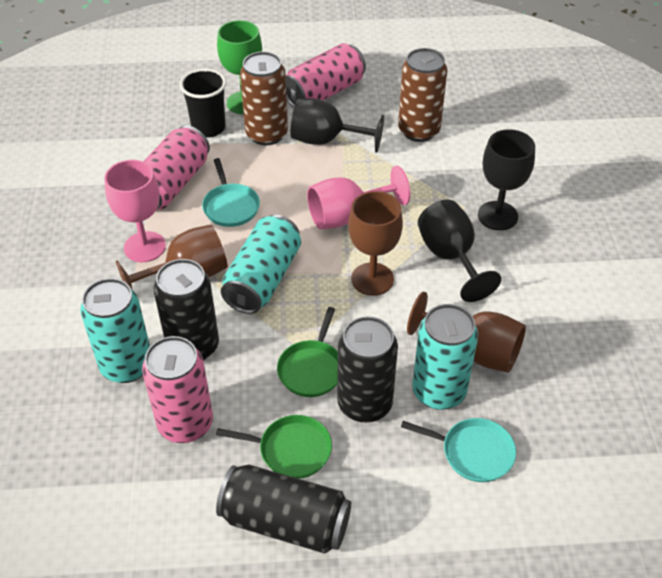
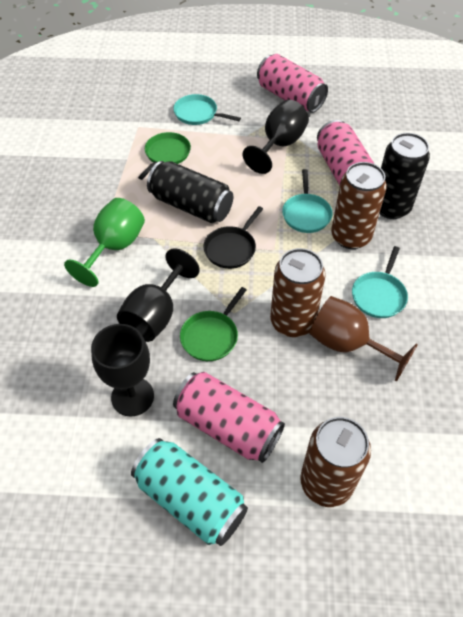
black can: [154,259,219,360] [216,465,351,554] [337,316,398,423] = 3 -> [147,161,233,223] [379,133,430,219] = 2
black cup: [179,69,226,138] = 1 -> none = 0
black pan: none = 0 -> [204,206,263,269] = 1
brown can: [240,52,288,145] [398,48,448,142] = 2 -> [270,248,326,337] [300,417,371,507] [331,162,387,249] = 3
brown goblet: [116,225,228,289] [348,191,403,296] [407,292,526,373] = 3 -> [310,296,418,382] = 1
pink goblet: [104,160,166,262] [307,166,410,229] = 2 -> none = 0
turquoise can: [80,278,150,383] [221,215,301,314] [412,304,478,410] = 3 -> [131,438,248,546] = 1
turquoise pan: [202,158,260,227] [401,418,516,482] = 2 -> [173,94,241,125] [282,169,333,233] [352,246,408,318] = 3

